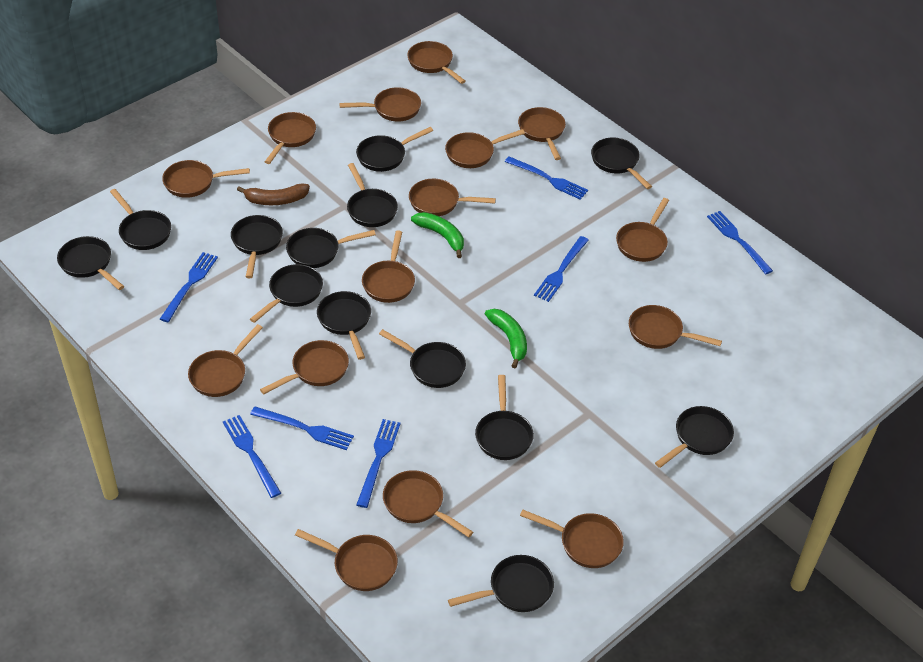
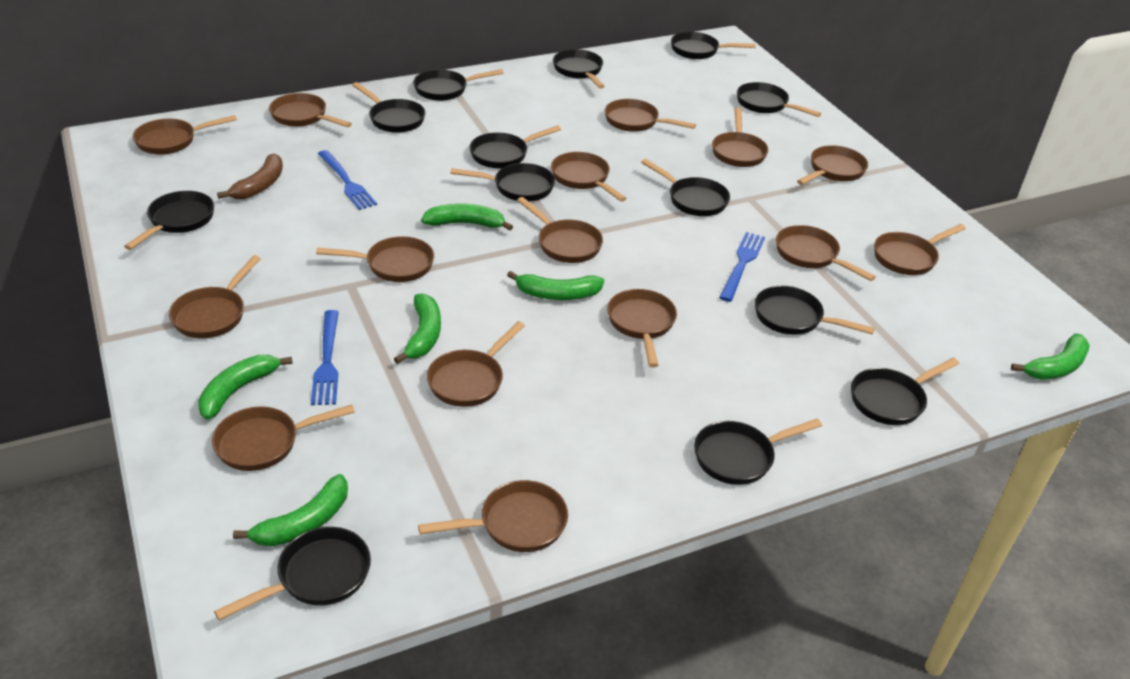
blue fork: [160,252,218,322] [223,415,281,498] [250,407,354,450] [356,419,400,508] [505,157,588,200] [534,236,589,302] [707,211,773,274] = 7 -> [311,310,338,405] [318,150,377,210] [719,232,765,302] = 3
green banana: [411,212,464,258] [485,309,527,368] = 2 -> [198,355,293,420] [233,474,348,547] [394,293,441,364] [421,203,513,231] [507,271,604,300] [1011,333,1090,380] = 6

